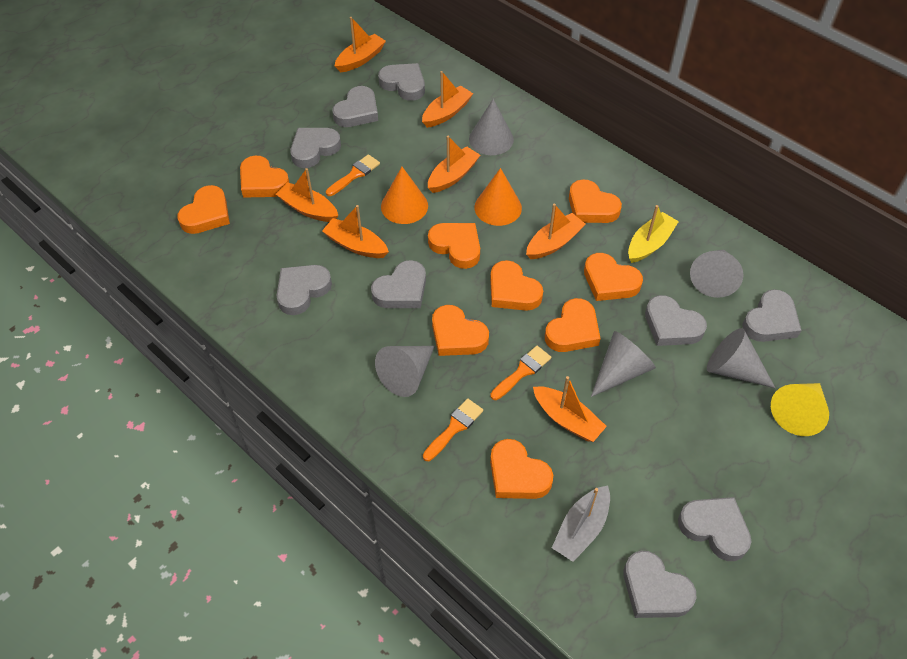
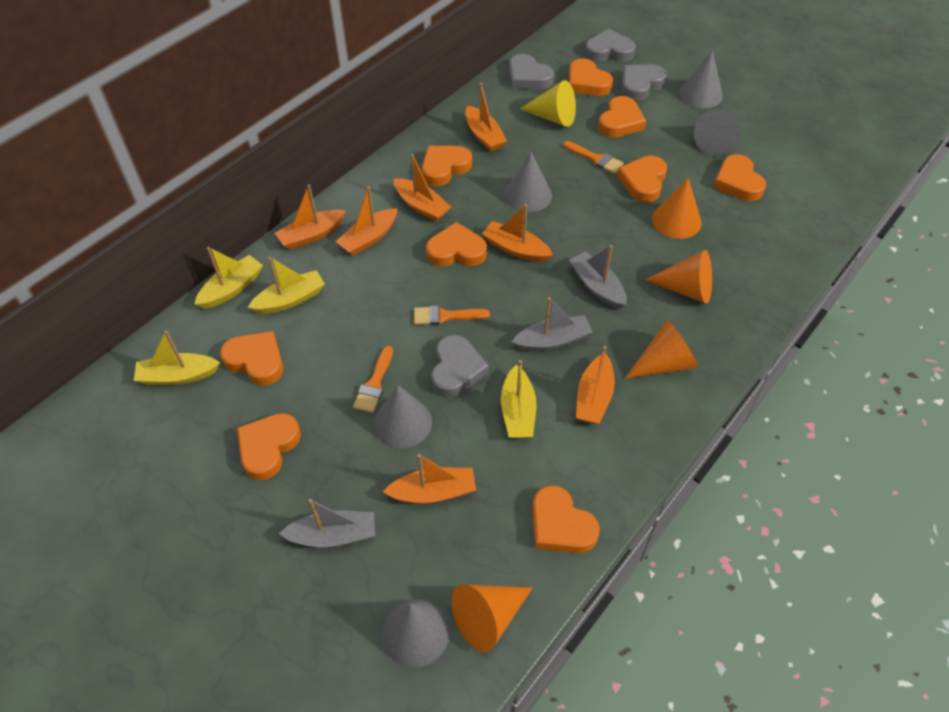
grey boat: [552,485,610,562] = 1 -> [279,499,375,547] [512,297,592,351] [569,245,627,309] = 3
grey heart: [276,265,332,315] [290,128,341,168] [333,86,378,127] [371,260,426,308] [378,63,425,101] [624,551,696,618] [645,295,707,346] [678,497,751,561] [742,289,802,342] = 9 -> [431,335,489,397] [509,54,554,89] [585,29,636,62] [622,65,667,101] = 4
orange cone: [381,167,428,224] [474,168,522,226] = 2 -> [452,584,533,652] [625,320,698,379] [645,250,712,304] [652,178,701,239] = 4
yellow boat: [628,205,679,263] = 1 -> [134,330,220,385] [195,247,263,309] [248,257,325,314] [501,360,536,438] = 4

